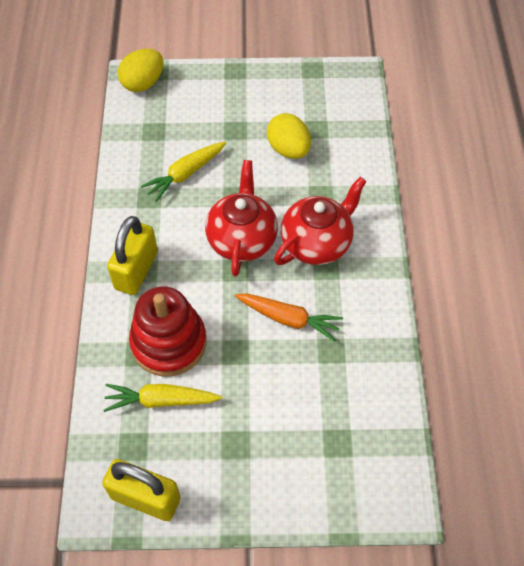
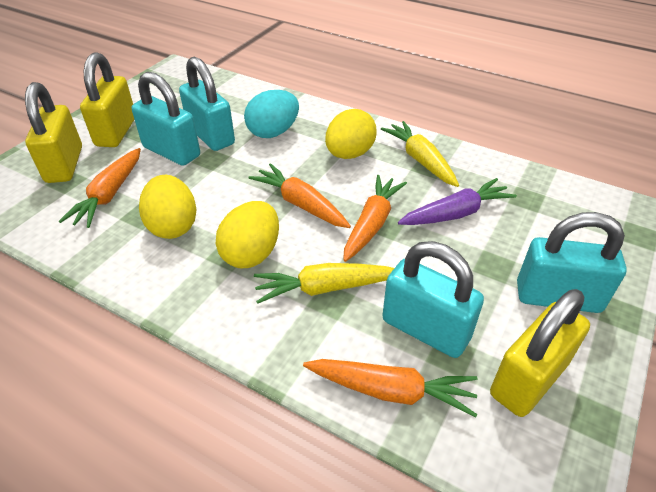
orange carrot: [235,293,343,342] = 1 -> [59,148,141,228] [248,163,351,228] [303,359,478,417] [343,175,407,262] = 4
purple carrot: none = 0 -> [398,178,517,225] = 1
red stacking toy: [129,286,207,376] = 1 -> none = 0
red teapot: [205,160,278,276] [274,177,367,265] = 2 -> none = 0
turquoise egg: none = 0 -> [244,90,299,138] = 1
turquoise padlock: none = 0 -> [132,72,200,166] [179,57,235,151] [382,241,484,358] [517,212,627,313] = 4
yellow egg: [118,49,163,92] [267,113,311,159] = 2 -> [139,175,196,239] [216,201,279,268] [325,109,377,159] = 3
yellow padlock: [102,459,180,521] [107,216,158,295] = 2 -> [25,82,82,183] [80,52,134,147] [490,289,590,417] = 3

